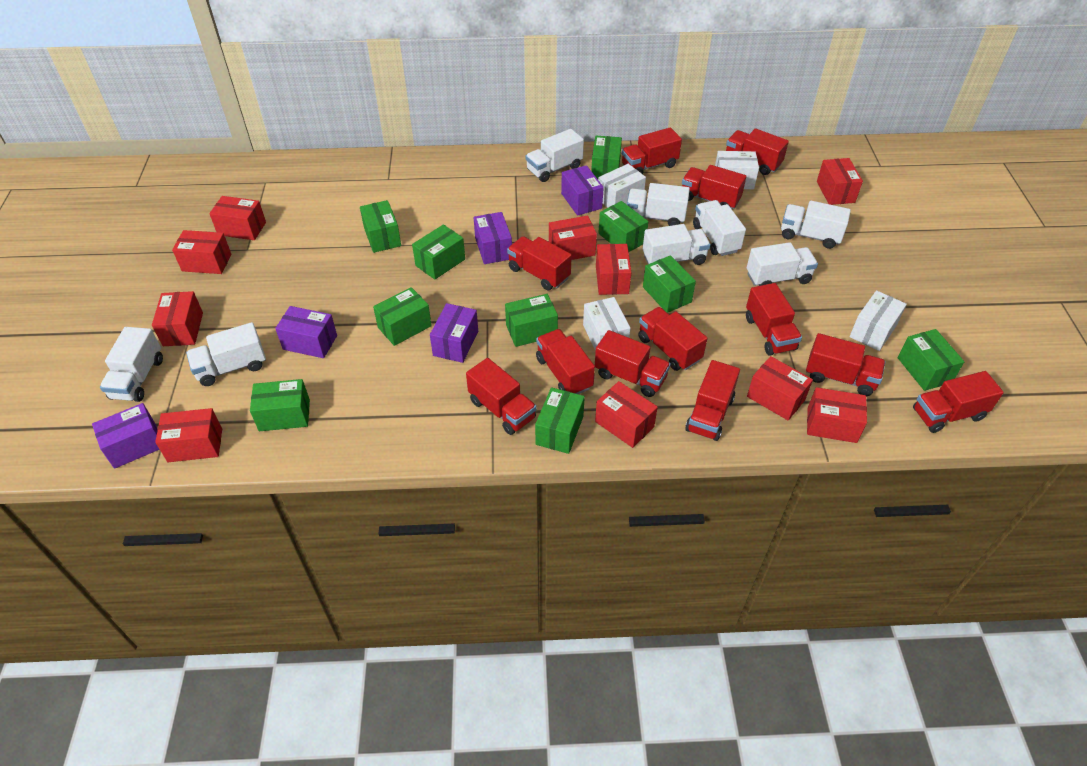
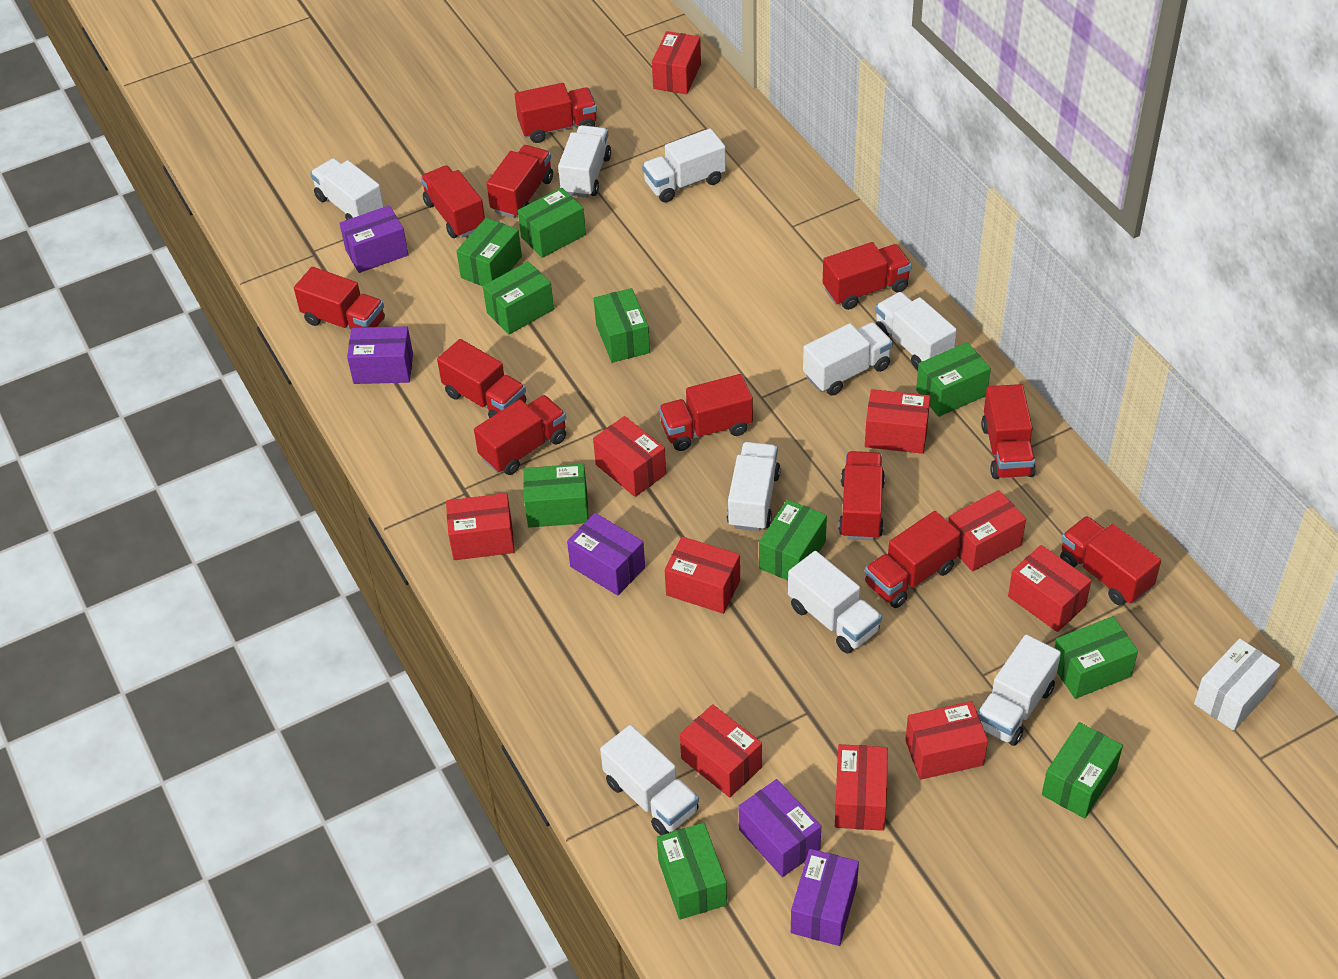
white box: [583,297,631,351] [598,164,646,208] [715,151,759,189] [850,290,907,351] = 4 -> [1194,638,1280,731] = 1
white truck: [100,327,163,402] [186,322,266,386] [526,129,584,182] [627,183,690,226] [643,224,710,265] [693,200,746,256] [747,242,818,286] [781,201,851,249] = 8 -> [310,158,384,220] [558,125,611,198] [600,725,699,835] [642,128,726,203] [727,442,781,531] [788,551,882,654] [803,322,893,396] [875,292,957,370] [977,635,1061,746] = 9

